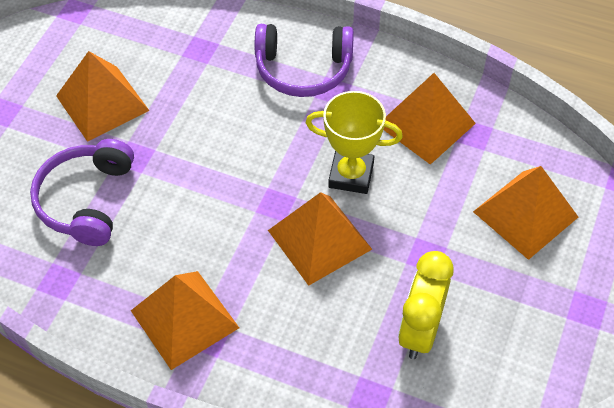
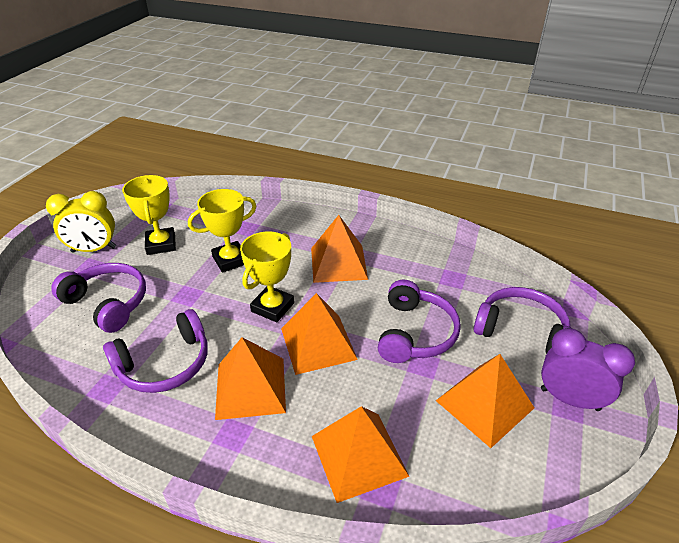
purple clock: none = 0 -> [541,328,635,411] = 1
purple headphones: [30,139,134,246] [255,24,354,97] = 2 -> [51,263,146,333] [103,309,208,393] [378,280,461,363] [473,287,571,354] = 4
yellow trophy: [306,91,403,194] = 1 -> [122,175,176,255] [188,189,256,272] [240,231,294,322] = 3

